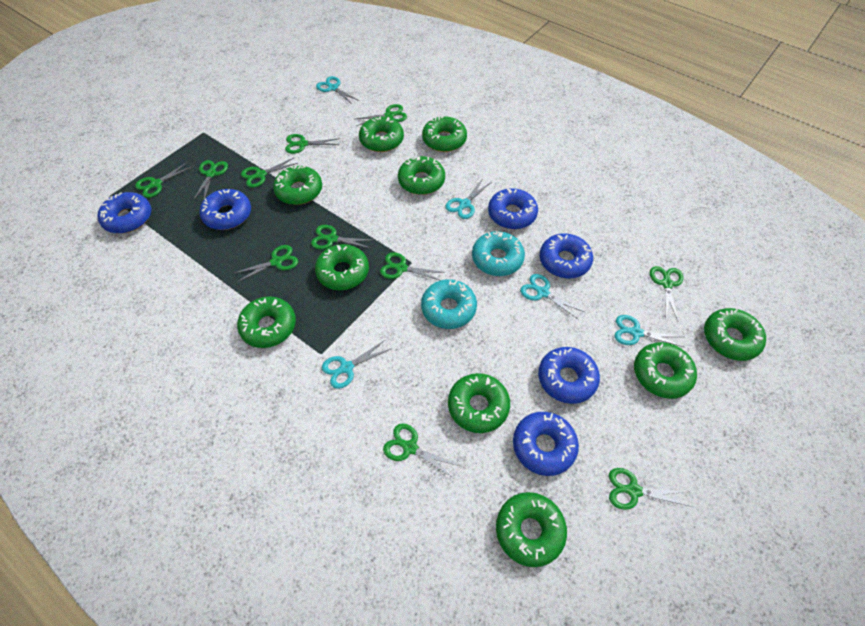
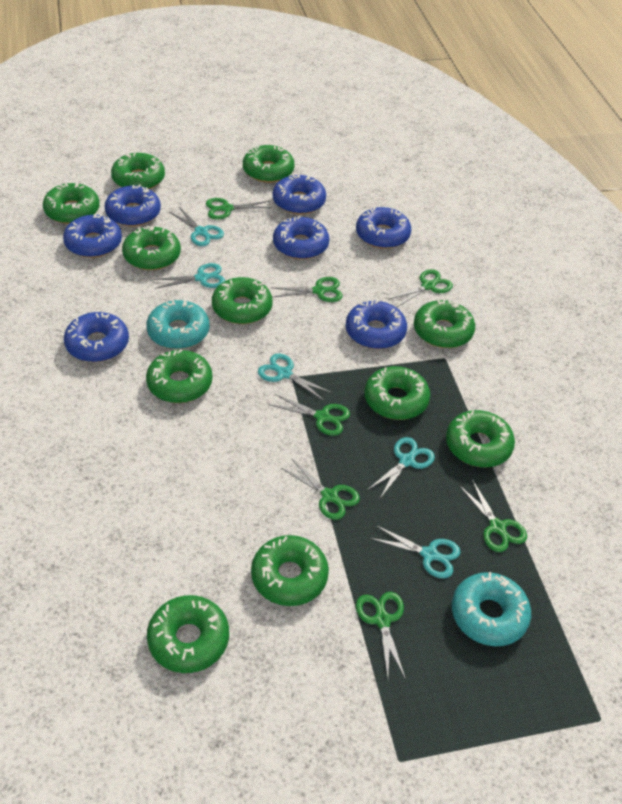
blue donut: [97,192,151,234] [199,189,251,230] [488,188,538,229] [513,412,579,476] [538,347,600,404] [540,233,593,279] = 6 -> [63,214,122,258] [64,312,129,362] [105,185,161,226] [273,174,326,215] [273,216,329,259] [346,300,407,349] [356,207,411,249] = 7
green donut: [237,296,296,348] [273,166,322,205] [315,244,369,290] [359,116,404,152] [398,156,445,195] [422,116,467,152] [448,373,510,433] [496,492,567,567] [634,342,697,399] [704,308,766,361] = 10 -> [43,183,100,224] [111,153,165,189] [122,226,181,270] [146,349,213,403] [147,595,229,673] [212,277,272,324] [243,145,295,183] [251,535,329,606] [364,366,430,420] [414,298,475,348] [446,410,515,467] = 11
green scissors: [135,162,193,198] [193,160,228,201] [233,245,298,282] [241,158,298,188] [285,134,340,154] [311,225,372,249] [356,104,407,126] [380,252,442,280] [383,423,460,478] [609,468,692,510] [650,266,683,321] = 11 -> [206,198,272,219] [270,277,343,302] [270,394,350,436] [281,458,360,520] [356,592,406,679] [388,269,453,308] [459,480,527,552] = 7

